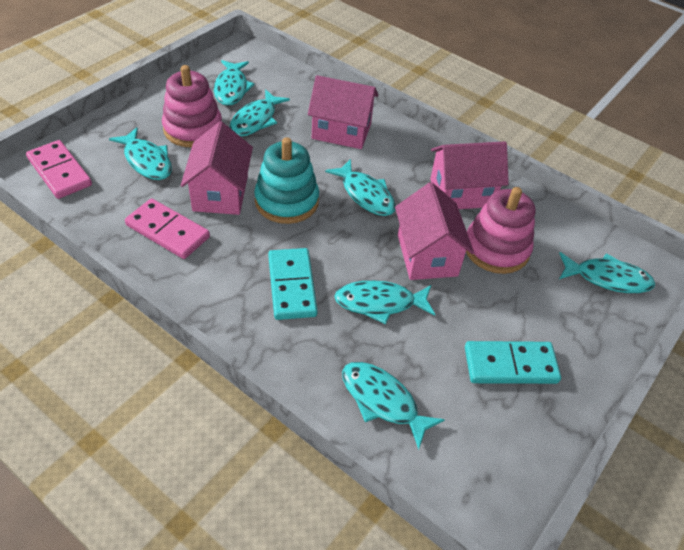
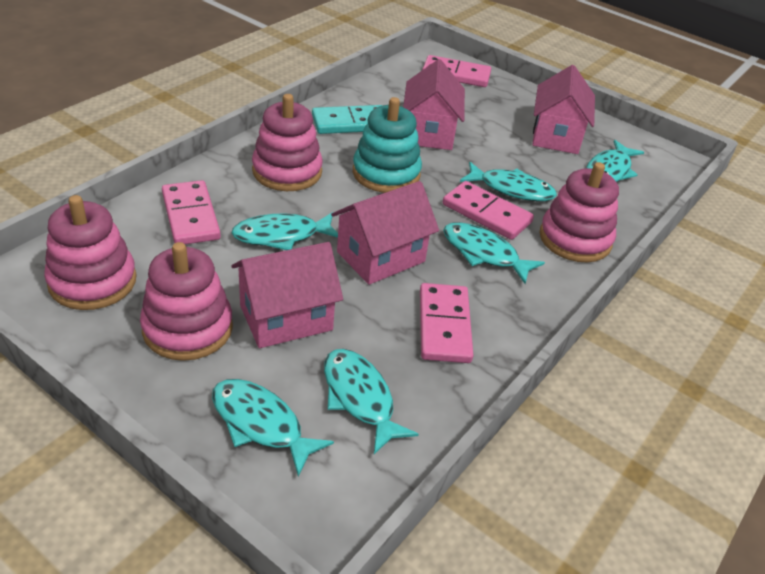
pink domino: [26,140,92,199] [125,198,210,259] = 2 -> [162,180,221,244] [420,283,474,363] [422,55,491,87] [443,181,534,240] = 4
pink stacking toy: [162,65,222,147] [466,187,535,274] = 2 -> [44,195,137,310] [140,242,233,361] [252,94,323,191] [539,162,619,262] = 4
turquoise domino: [268,248,318,320] [465,341,561,384] = 2 -> [312,105,383,134] = 1
turquoise fish: [109,127,172,180] [214,60,255,106] [229,89,290,137] [325,159,396,216] [334,280,436,324] [342,362,445,450] [559,252,655,293] = 7 -> [212,379,334,477] [232,212,338,250] [324,349,419,454] [443,222,545,284] [460,162,557,201] [586,140,644,182] = 6

